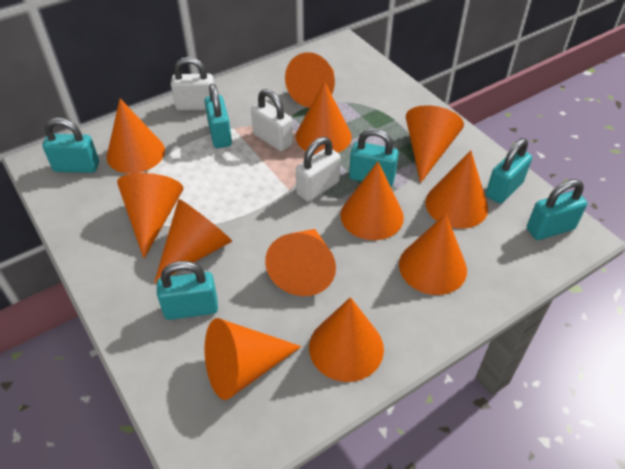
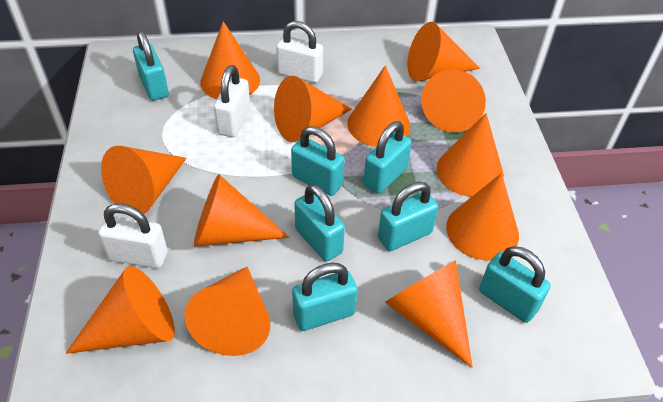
turquoise padlock: [42,118,99,173] [157,261,218,320] [204,84,232,148] [349,128,399,187] [486,138,532,204] [527,179,587,240] = 6 -> [133,31,169,101] [291,126,345,196] [292,263,358,331] [294,184,345,262] [363,121,412,194] [378,182,438,251] [479,246,551,323] = 7

